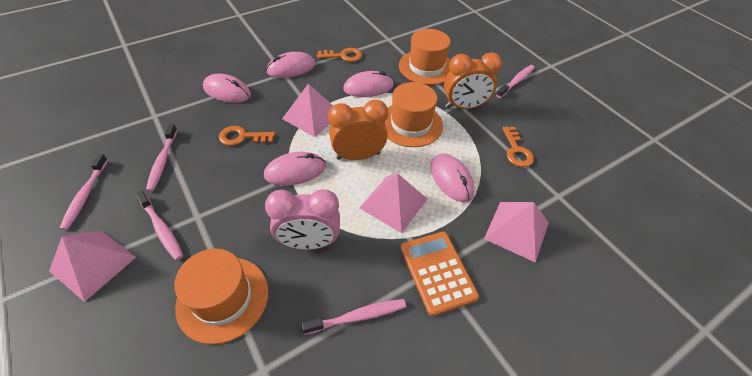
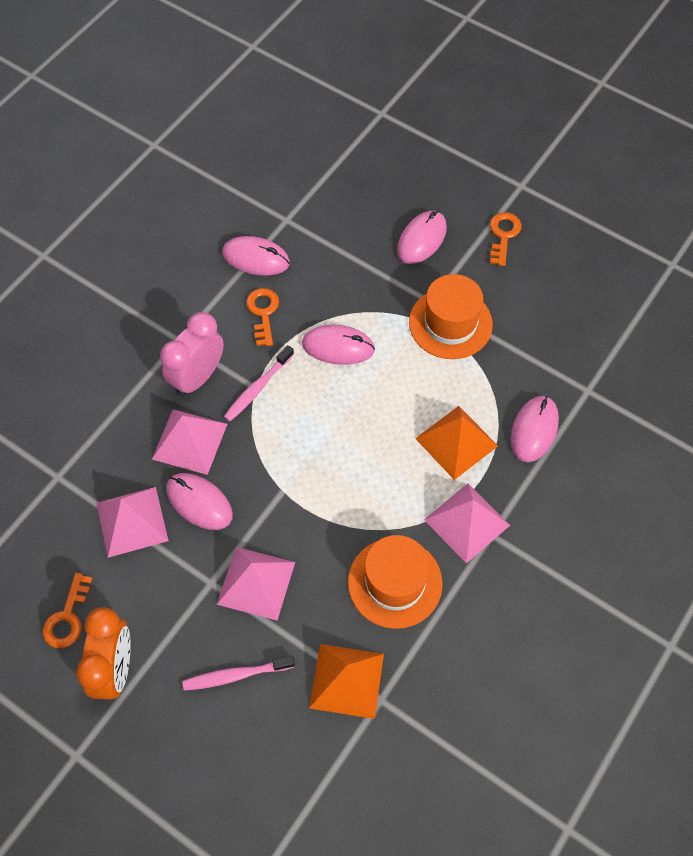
orange calculator: [400,232,479,316] = 1 -> none = 0
orange clock: [328,99,388,160] [444,52,502,109] = 2 -> [76,607,131,701] = 1
orange hat: [174,249,269,344] [385,82,443,147] [399,29,451,85] = 3 -> [348,535,443,629] [409,274,493,359] = 2
orange pyramid: none = 0 -> [309,644,384,719] [415,406,498,480] = 2
pink toothbrush: [59,154,108,230] [135,190,183,260] [146,124,177,192] [302,299,406,335] [496,65,535,98] = 5 -> [182,656,295,691] [224,345,294,421] = 2

